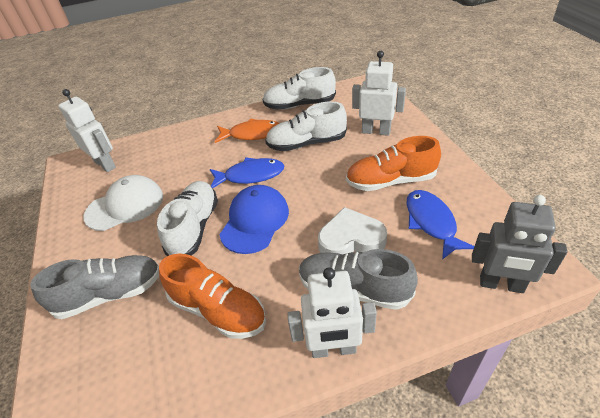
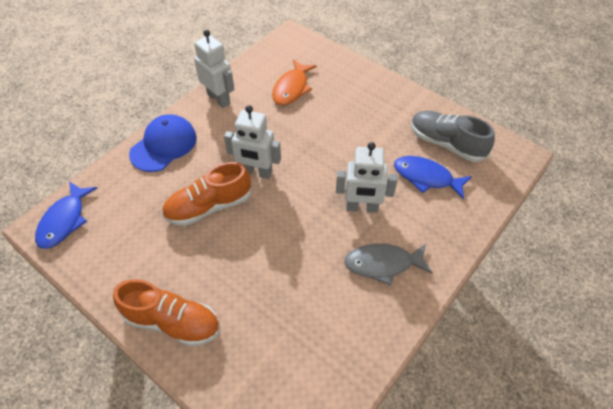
grey fish: none = 0 -> [344,244,432,286] = 1
grey robot: [472,195,567,293] = 1 -> none = 0
grey shoe: [30,255,159,319] [299,249,418,310] = 2 -> [411,111,495,162] = 1
white cap: [83,175,163,231] = 1 -> none = 0
white heart: [318,207,387,255] = 1 -> none = 0
white shoe: [157,181,218,256] [262,67,336,110] [265,101,347,151] = 3 -> none = 0

